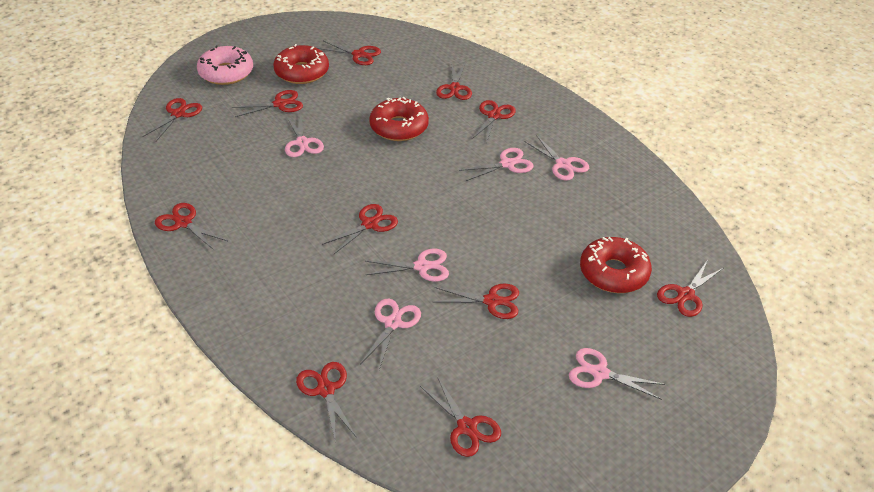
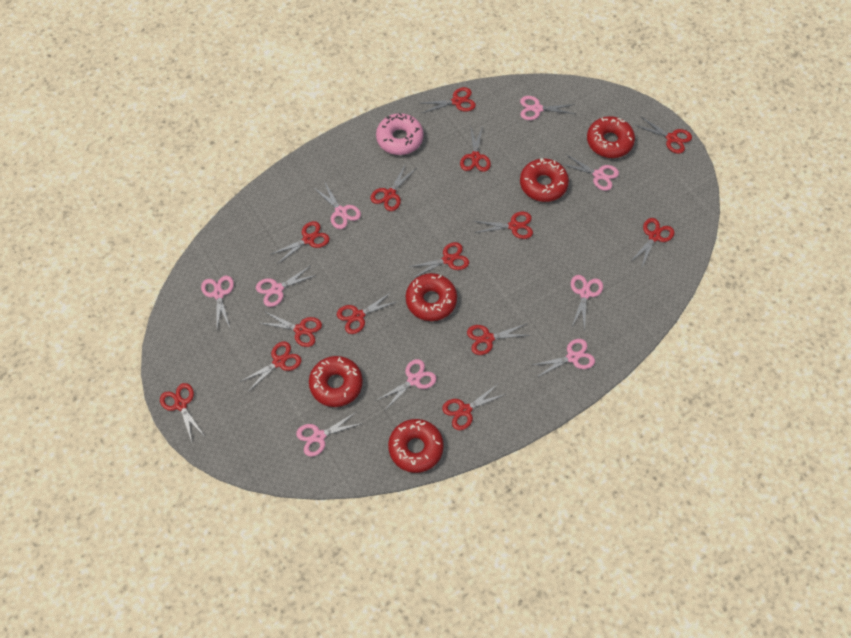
pink scissors: [285,114,324,157] [360,299,421,370] [365,249,449,282] [459,148,534,181] [526,135,589,181] [569,348,666,400] = 6 -> [201,276,234,328] [256,266,316,307] [296,412,363,457] [313,183,361,229] [377,359,436,410] [520,96,575,120] [533,339,595,377] [562,154,619,191] [571,275,603,330] = 9
red donut: [273,44,329,84] [369,97,429,141] [580,237,652,293] = 3 -> [309,356,363,407] [388,419,444,473] [406,273,457,321] [520,158,569,202] [587,116,635,158] = 5
red scissors: [142,98,202,141] [155,203,227,250] [232,90,303,117] [296,362,357,443] [317,41,381,65] [322,204,398,254] [420,376,501,457] [434,283,519,319] [436,62,472,100] [472,100,516,143] [657,261,723,317] = 11 -> [160,383,204,442] [240,342,302,392] [261,311,322,347] [271,221,330,264] [337,291,398,334] [370,163,415,211] [409,242,469,278] [422,87,476,113] [442,385,506,430] [460,125,491,172] [467,324,529,355] [474,212,533,239] [630,218,674,269] [635,117,692,154] = 14

